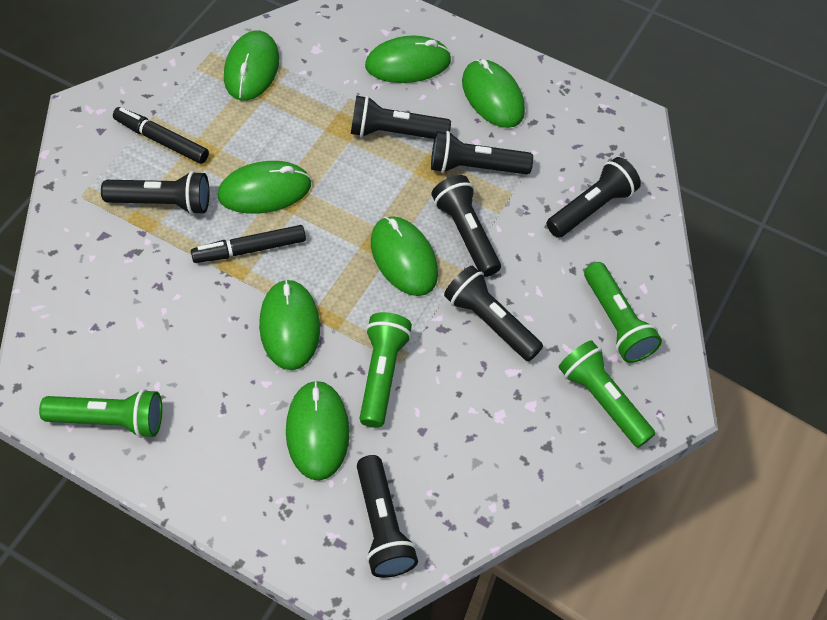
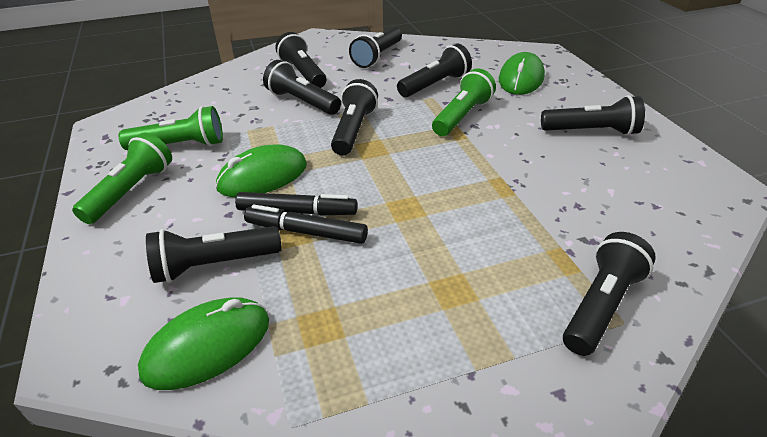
black flashlight: [101,171,209,215] [351,96,451,139] [357,455,418,578] [431,131,533,174] [432,175,501,277] [444,266,543,361] [547,157,641,238] = 7 -> [146,226,282,283] [263,60,341,115] [275,32,327,88] [331,79,378,156] [349,27,402,68] [397,44,472,97] [541,95,645,136] [563,232,656,356] = 8
green flashlight: [39,389,162,438] [359,312,412,428] [559,340,655,448] [584,262,662,363] = 4 -> [72,132,172,224] [119,106,223,150] [432,68,496,136] = 3
green mouse: [218,161,311,214] [224,31,279,100] [259,279,320,370] [286,380,349,481] [365,35,451,83] [371,216,438,296] [462,59,525,128] = 7 -> [138,298,269,390] [216,144,307,197] [499,52,545,95] = 3

